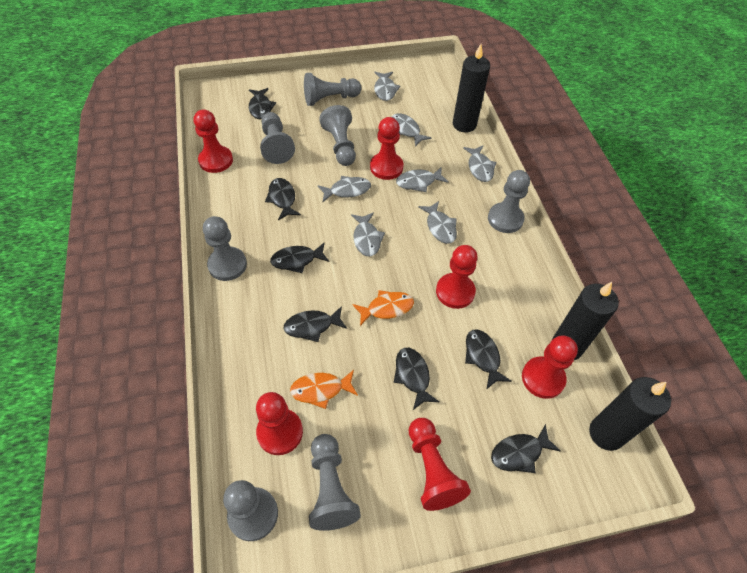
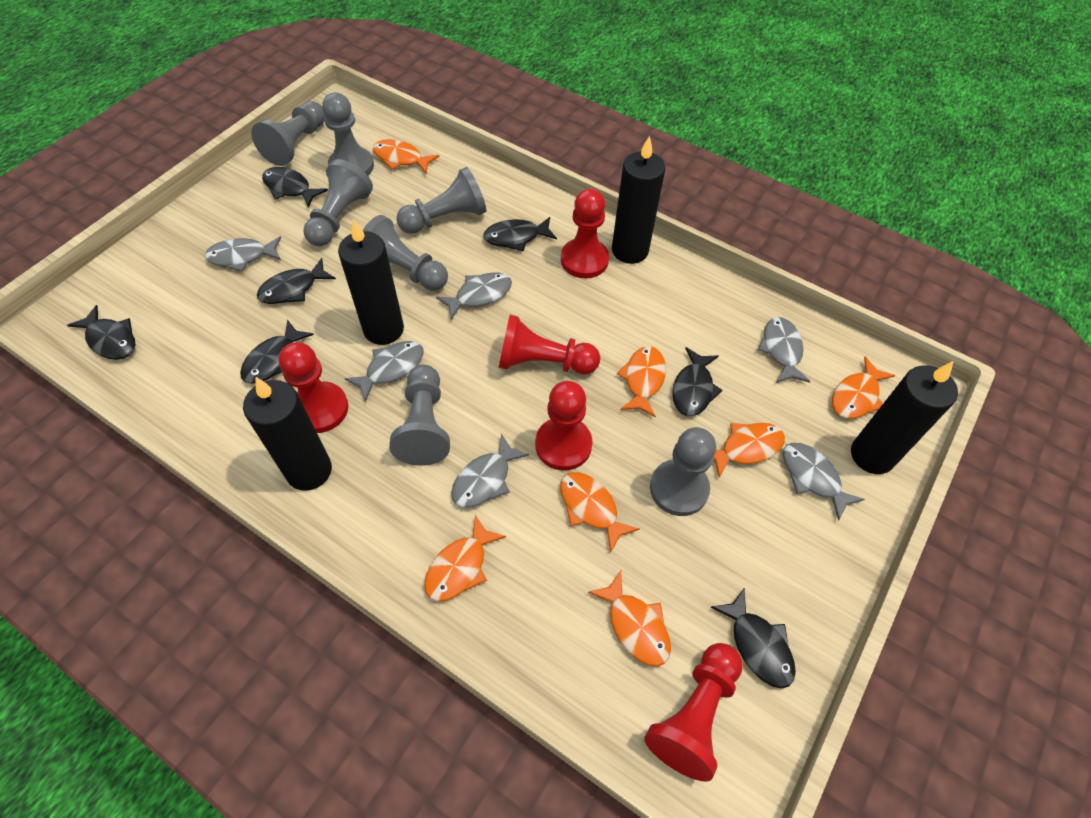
black candle: [453,44,490,132] [552,282,619,360] [589,377,671,451] = 3 -> [243,377,332,491] [338,219,404,345] [612,135,665,264] [851,361,958,474] = 4
grey fish: [318,176,371,202] [351,212,385,257] [374,72,400,101] [392,113,432,147] [396,167,449,192] [418,201,457,244] [463,146,496,182] = 7 -> [205,236,281,272] [345,341,424,401] [436,272,512,320] [451,433,529,508] [758,317,811,383] [783,443,865,521] = 6
orange fish: [290,370,358,409] [353,290,414,326] = 2 -> [373,139,439,173] [424,515,506,602] [560,472,640,553] [588,571,671,667] [617,346,666,417] [713,423,785,478] [832,357,895,419] = 7
red pawn: [193,109,233,173] [256,392,303,455] [370,117,404,180] [409,418,471,511] [436,245,478,309] [522,335,578,399] = 6 -> [279,342,348,433] [499,315,600,374] [535,381,593,471] [561,188,609,278] [644,643,743,782] = 5

